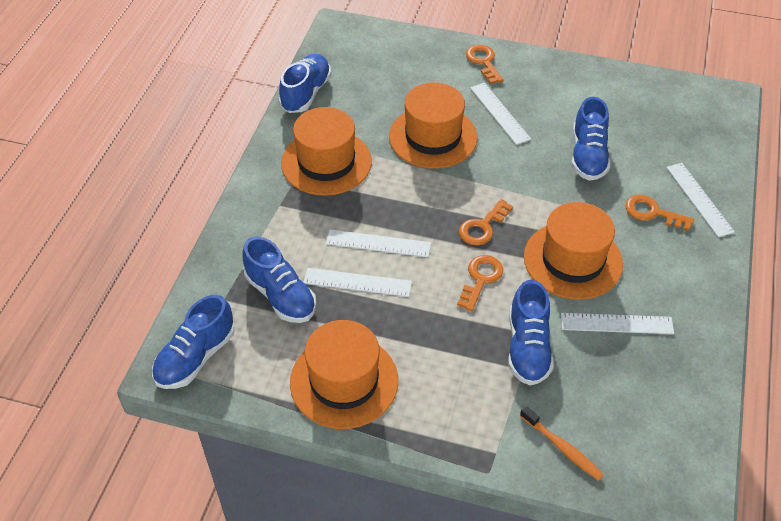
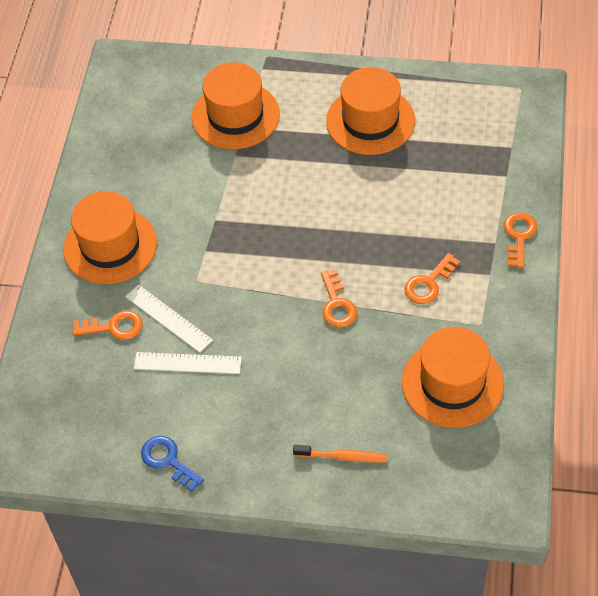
blue key: none = 0 -> [141,436,204,492] = 1
blue shoe: [152,295,235,389] [242,237,316,323] [279,54,331,113] [508,280,554,385] [572,97,610,181] = 5 -> none = 0
white ruler: [303,268,412,297] [326,229,431,257] [470,83,531,145] [561,313,674,334] [666,163,735,238] = 5 -> [125,285,213,353] [134,352,242,374] = 2

